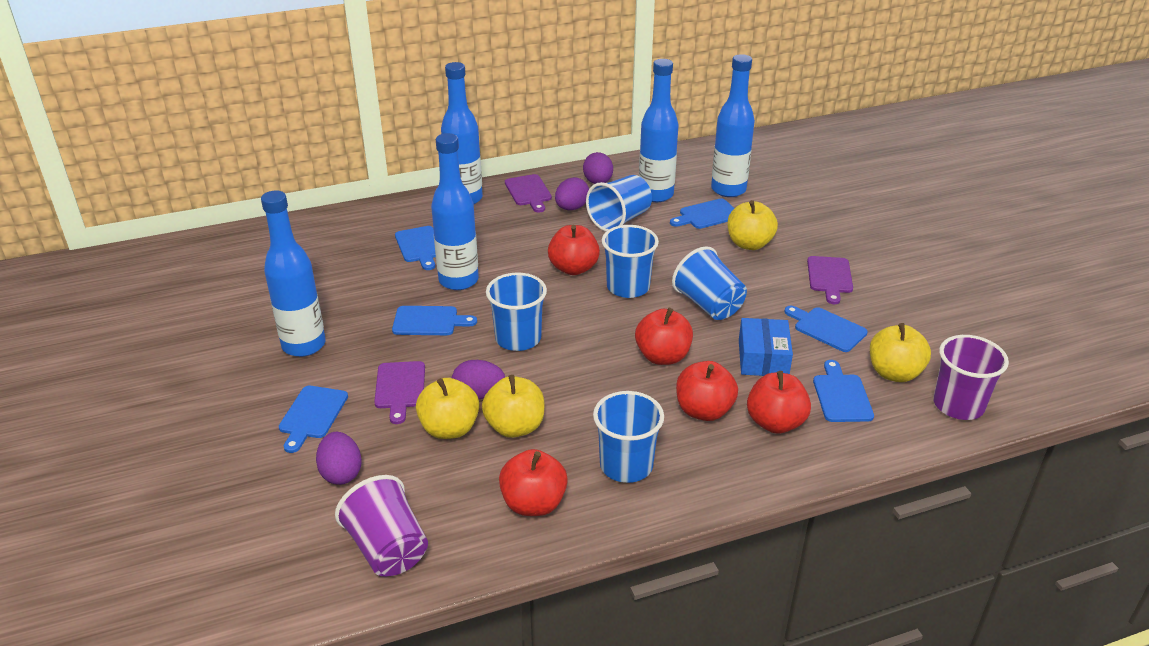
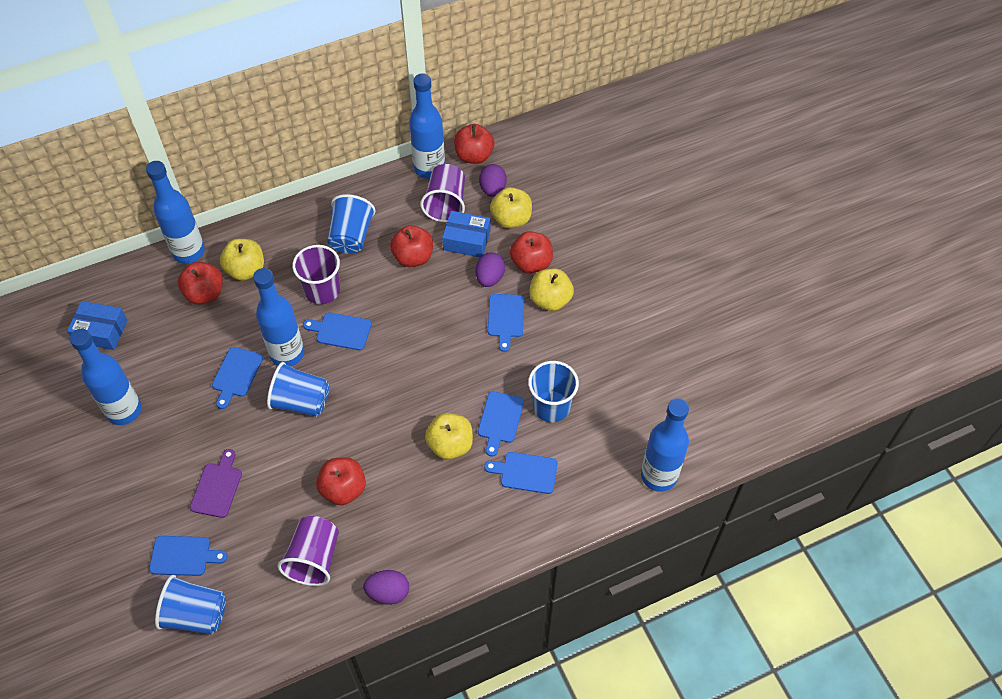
blue box: [739,318,793,376] = 1 -> [67,301,127,350] [442,211,491,257] = 2
blue cup: [486,272,547,351] [586,175,652,232] [593,391,664,483] [602,225,659,298] [672,246,747,320] = 5 -> [155,575,226,635] [267,362,330,417] [327,194,375,254] [528,361,579,422] = 4
purple cup: [335,475,428,576] [933,335,1009,420] = 2 -> [278,516,339,586] [292,245,340,305] [421,164,465,222] = 3
purple cutting board: [374,361,425,424] [505,174,552,213] [807,256,853,304] = 3 -> [190,449,242,518] = 1
purple egg: [316,432,362,485] [452,360,505,399] [555,177,589,210] [583,152,613,184] = 4 -> [363,570,409,605] [476,252,505,287] [479,164,507,197] = 3

